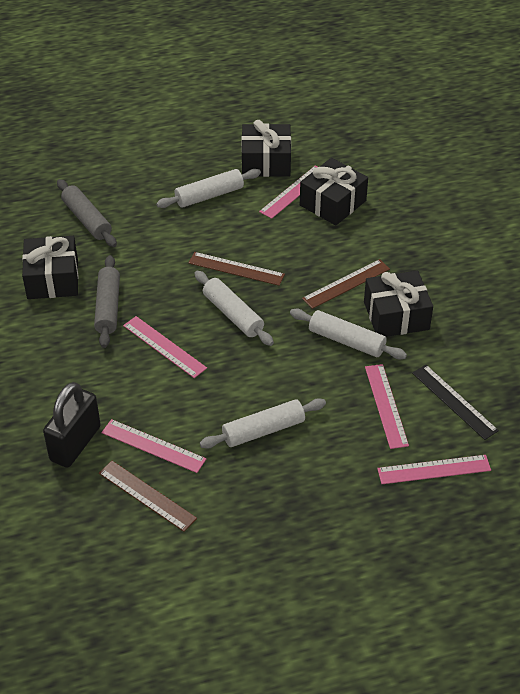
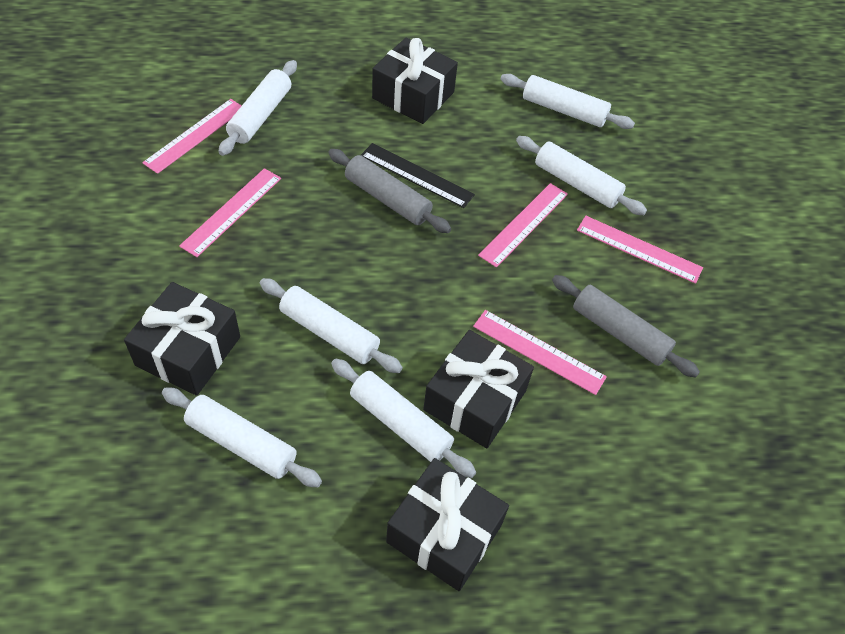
black padlock: [43,382,101,468] = 1 -> none = 0
brown ruler: [99,461,197,532] [189,252,285,286] [302,259,390,309] = 3 -> none = 0
white rolling pin: [156,169,261,208] [194,271,274,346] [200,398,326,449] [290,309,407,359] = 4 -> [162,387,322,487] [219,60,297,156] [260,278,403,373] [331,359,476,478] [501,74,635,129] [516,136,647,215] = 6

